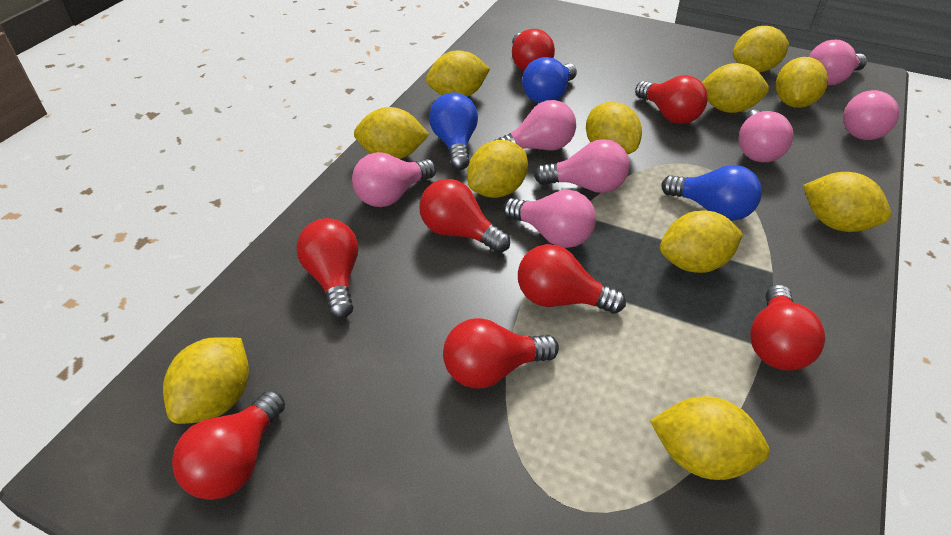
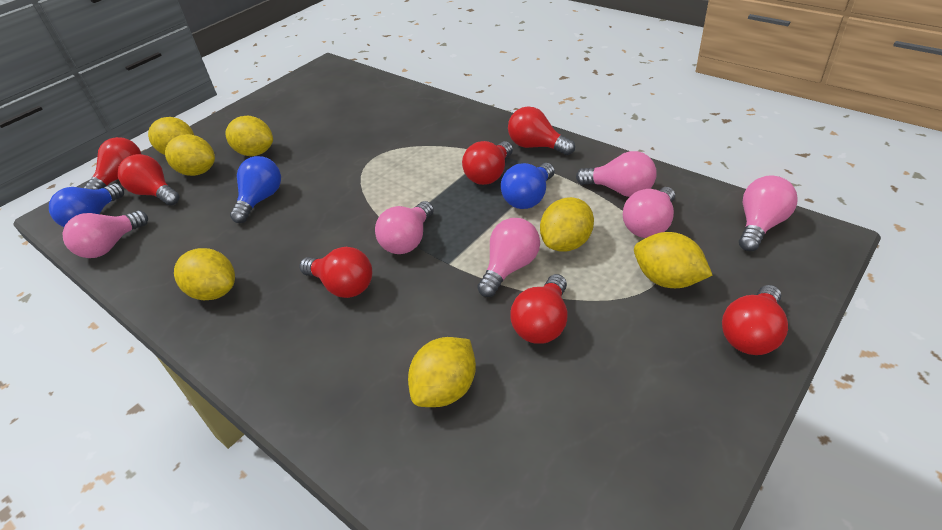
pink light bulb: [352,152,436,207] [495,100,576,151] [503,190,596,248] [534,139,630,193] [738,110,793,162] [809,40,867,85] [843,90,899,140] = 7 -> [63,210,148,258] [375,201,434,254] [477,218,540,297] [576,151,657,197] [623,187,675,238] [739,175,798,251] = 6
red light bulb: [172,390,285,500] [296,218,358,319] [419,179,510,253] [443,318,559,389] [512,29,555,71] [518,244,626,314] [635,75,708,124] [750,285,825,371] = 8 -> [83,137,141,190] [118,154,180,206] [300,247,372,298] [462,141,513,185] [508,106,575,155] [510,274,567,344] [722,285,788,355] = 7
yellow lemon: [163,337,249,424] [354,107,430,159] [426,50,490,97] [467,140,528,198] [586,102,642,155] [650,396,769,480] [660,210,743,273] [702,63,769,113] [733,26,789,72] [776,57,828,108] [803,172,891,232] = 11 -> [148,117,194,155] [165,134,215,176] [174,248,235,300] [225,116,273,156] [408,337,476,407] [540,197,594,252] [634,232,712,288] = 7

